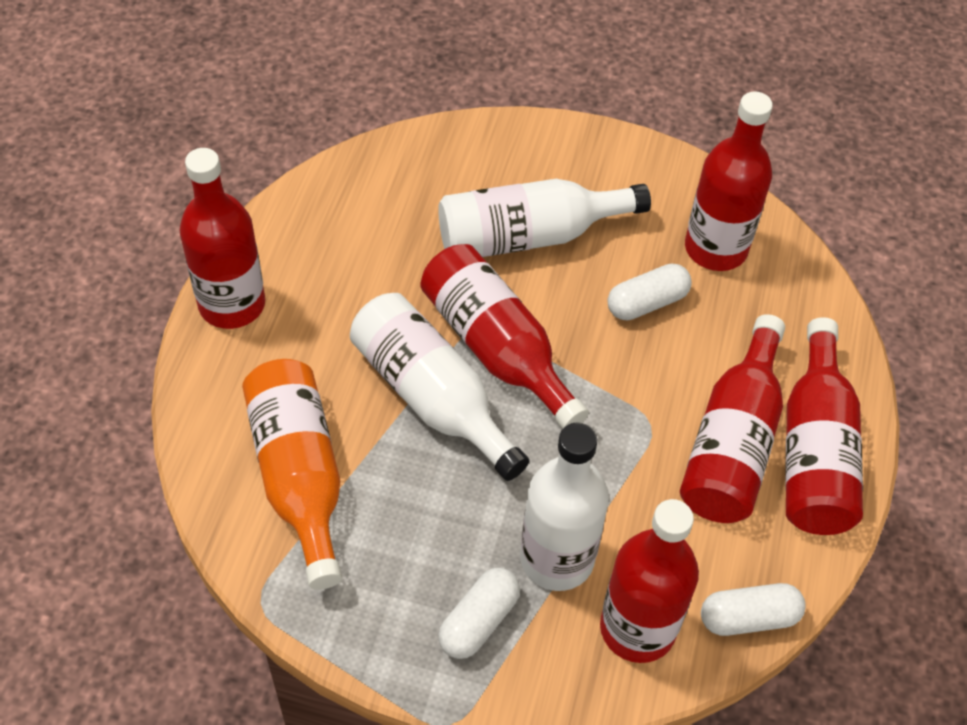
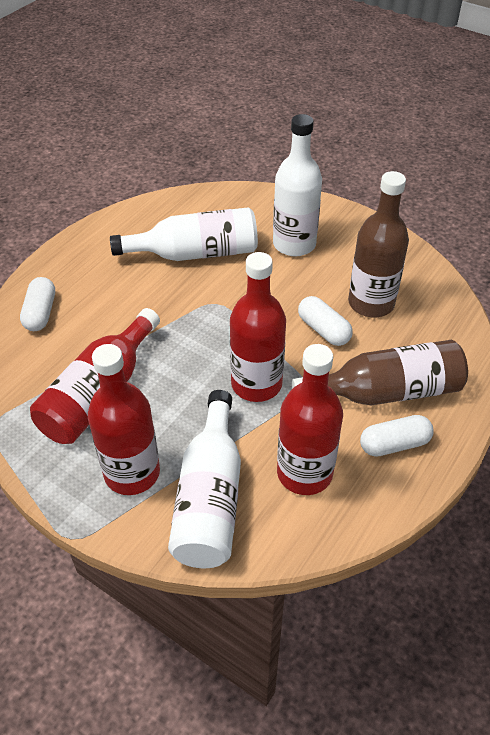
brown bottle: none = 0 -> [292,340,468,405] [348,171,409,317] = 2
orange bottle: [242,359,342,590] = 1 -> none = 0
red bottle: [180,148,265,329] [421,244,589,429] [600,499,699,663] [680,314,785,523] [685,91,773,271] [785,317,863,535] = 6 -> [30,308,160,444] [88,344,160,495] [230,252,286,402] [277,344,343,495] = 4

